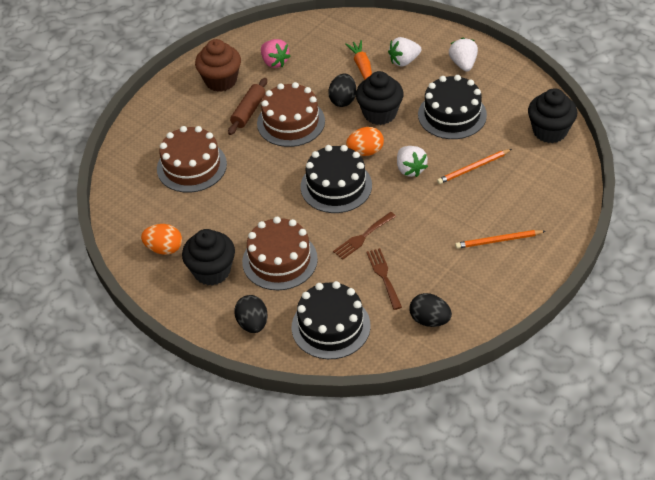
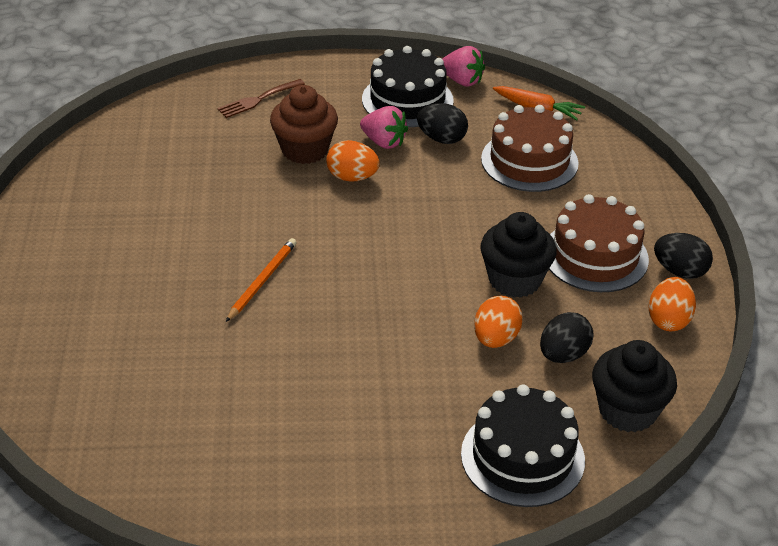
black cake: [292,281,371,359] [300,145,372,213] [418,75,487,139] = 3 -> [362,46,454,127] [461,384,585,507] = 2
black cupcake: [182,229,235,286] [356,71,404,125] [528,88,577,143] = 3 -> [481,212,557,298] [592,340,677,432] = 2
brown cake: [157,126,227,193] [242,217,318,290] [257,82,325,147] = 3 -> [481,105,579,192] [549,194,649,292] = 2
brown fork: [333,212,396,260] [366,248,402,310] = 2 -> [217,79,305,118] = 1
brown rolling pin: [228,78,267,135] = 1 -> none = 0
orange egg: [141,224,182,255] [346,127,384,156] = 2 -> [326,140,380,182] [474,296,523,348] [648,277,696,331] = 3
orange pencil: [437,149,512,184] [455,230,546,249] = 2 -> [226,238,297,322] = 1
pink strawberry: [261,39,290,68] = 1 -> [360,106,408,149] [442,46,485,86] = 2
white strawberry: [388,37,422,67] [397,146,428,177] [449,38,478,72] = 3 -> none = 0

